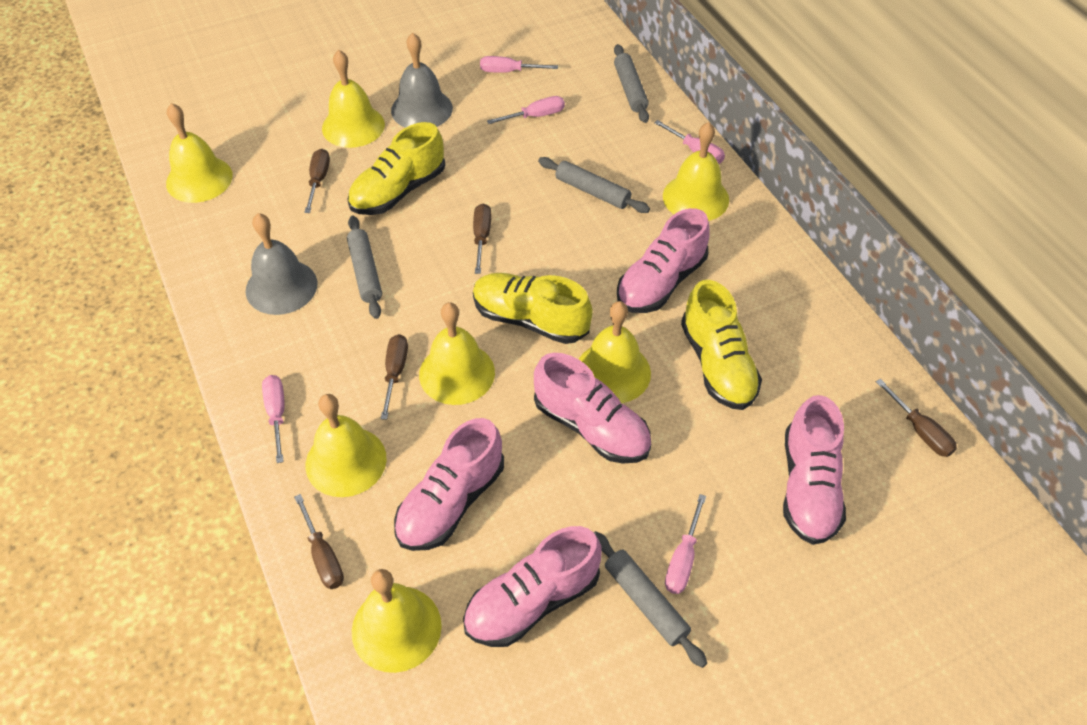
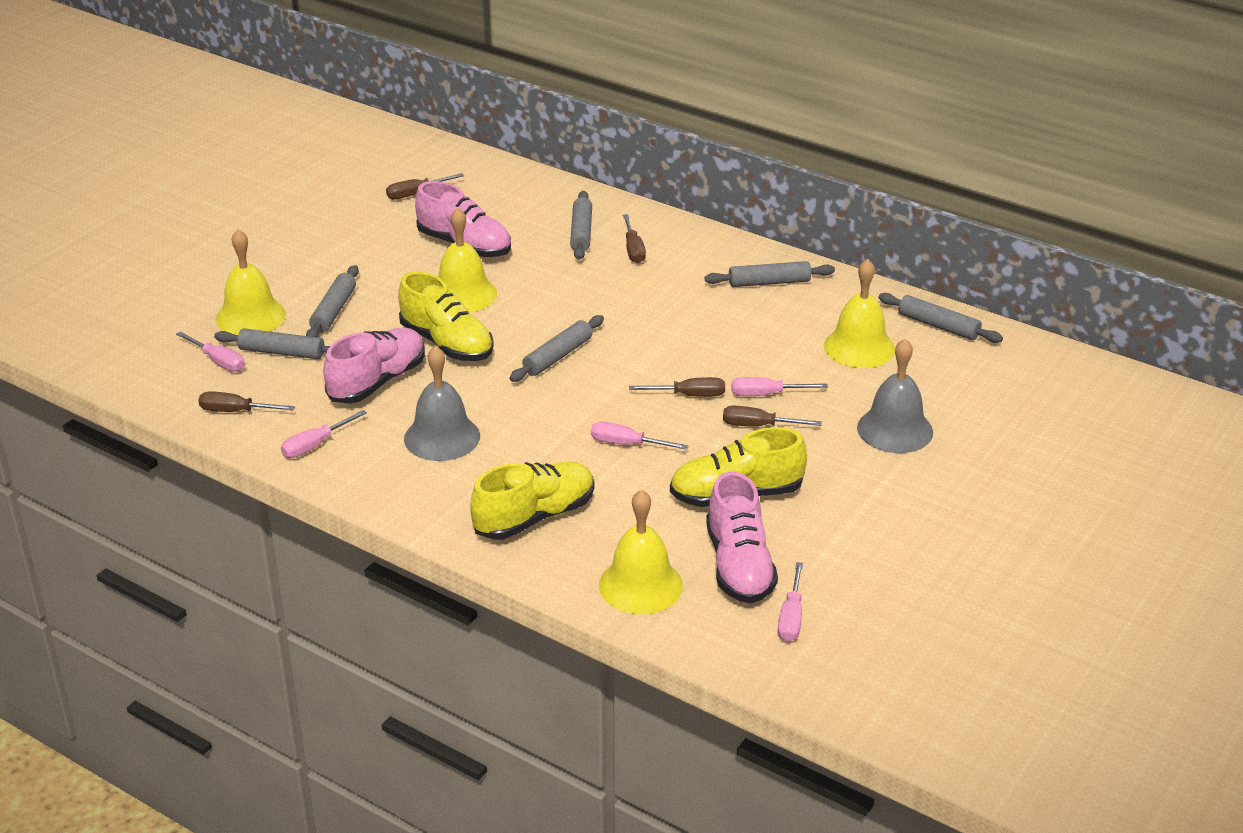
grey rolling pin: [347,216,382,319] [538,157,650,213] [594,531,707,668] [614,44,649,123] = 4 -> [214,328,330,359] [306,265,359,337] [510,315,604,382] [570,191,592,260] [705,261,835,287] [878,293,1003,343] = 6
pink shoe: [394,418,504,551] [463,526,602,647] [534,353,651,464] [617,208,710,313] [783,395,846,545] = 5 -> [323,328,425,403] [415,181,511,257] [706,472,778,603] = 3
yellow bell: [166,103,233,203] [306,394,386,497] [322,50,385,148] [352,569,442,673] [419,302,495,405] [579,301,651,403] [663,122,729,221] = 7 -> [216,229,286,335] [439,207,497,313] [599,489,683,614] [824,259,895,368] = 4

